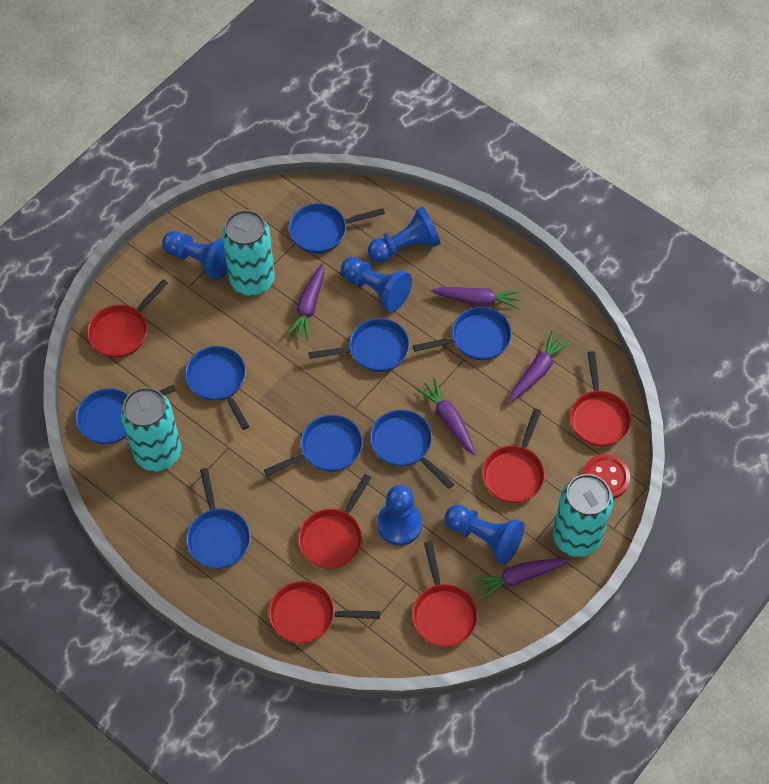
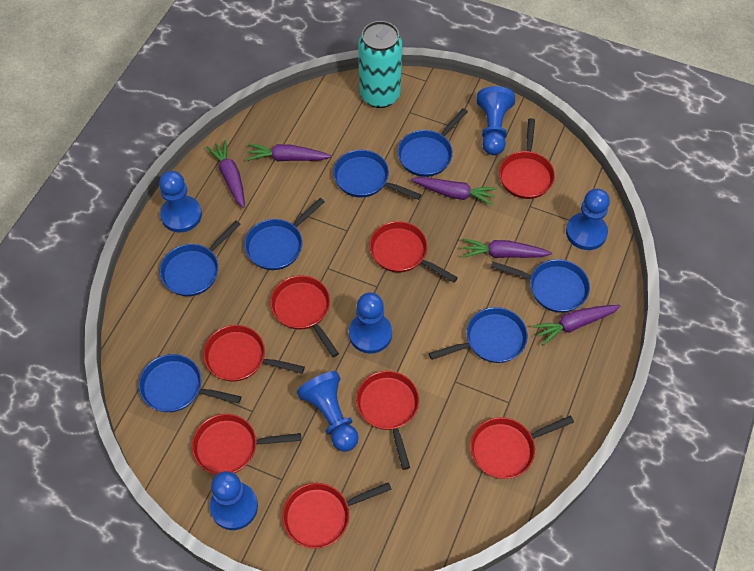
blue pan: [76,385,176,444] [185,346,249,430] [187,468,251,569] [264,415,363,476] [289,203,385,253] [308,318,410,372] [370,410,454,489] [413,307,512,360] = 8 -> [139,354,241,412] [160,221,241,296] [244,198,325,270] [333,150,422,200] [398,108,468,177] [429,307,528,363] [491,259,590,313] = 7
blue pawn: [162,231,228,280] [341,257,412,312] [368,207,441,263] [377,485,422,546] [445,505,525,564] = 5 -> [159,171,202,233] [210,471,258,530] [297,371,359,452] [349,292,392,354] [476,86,515,155] [566,189,610,250] = 6
red button: [583,454,630,499] = 1 -> none = 0
red pan: [88,279,168,358] [269,581,380,643] [298,474,371,569] [412,541,478,647] [482,408,545,503] [570,351,632,447] = 6 -> [192,414,301,475] [203,325,305,382] [270,275,339,357] [282,482,392,549] [356,371,419,470] [369,221,458,283] [470,415,574,479] [499,118,555,199] = 8
turquoise can: [121,387,181,471] [222,210,275,296] [553,474,613,557] = 3 -> [358,21,402,108] = 1

